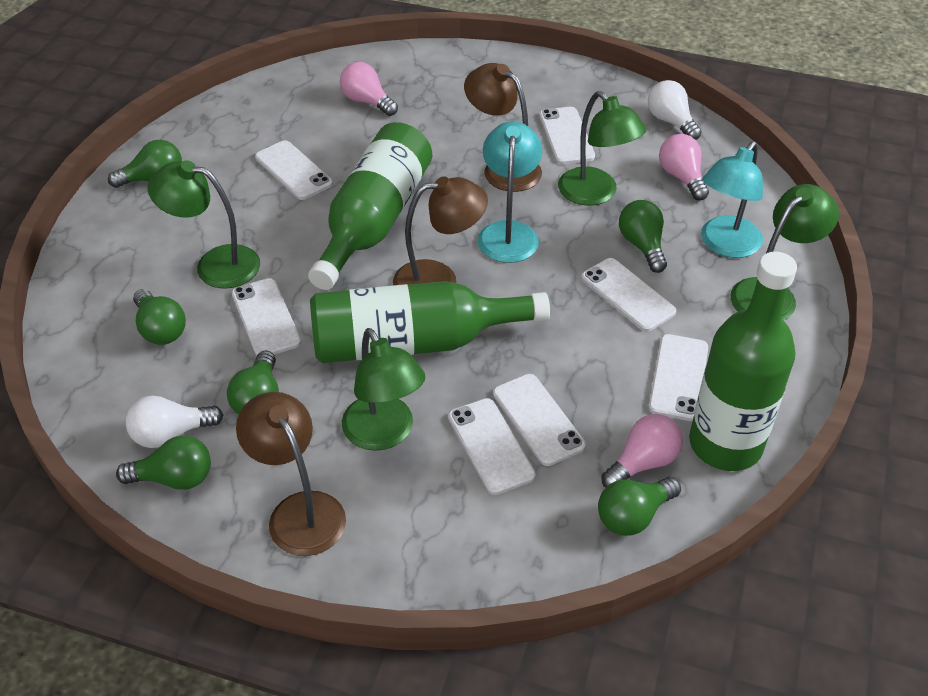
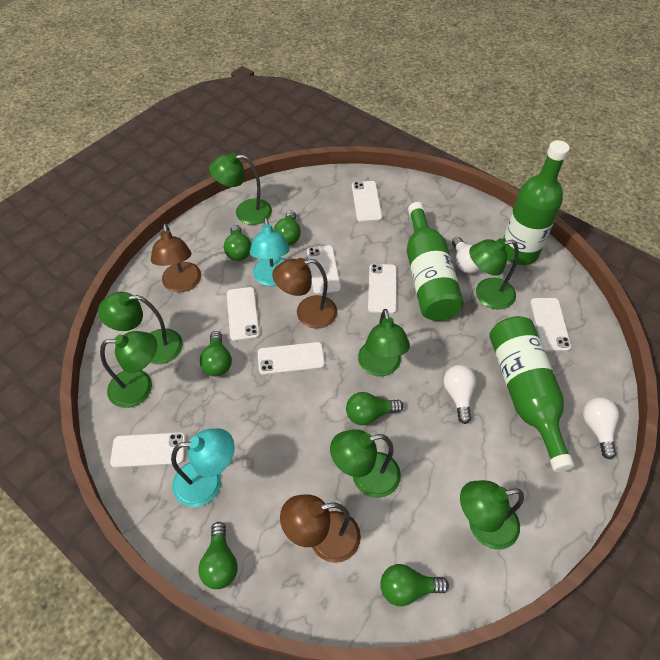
green lamp: [147,160,260,289] [342,328,426,451] [558,91,646,205] [730,184,839,320] = 4 -> [98,291,183,364] [100,331,157,408] [209,153,272,225] [330,429,401,498] [358,309,410,376] [460,480,524,550] [469,238,519,310] = 7
pink light bulb: [340,62,398,116] [601,414,683,488] [659,134,709,201] = 3 -> none = 0
white light bulb: [126,396,223,448] [648,80,702,140] = 2 -> [443,365,476,424] [452,237,480,273] [583,397,619,459] = 3

